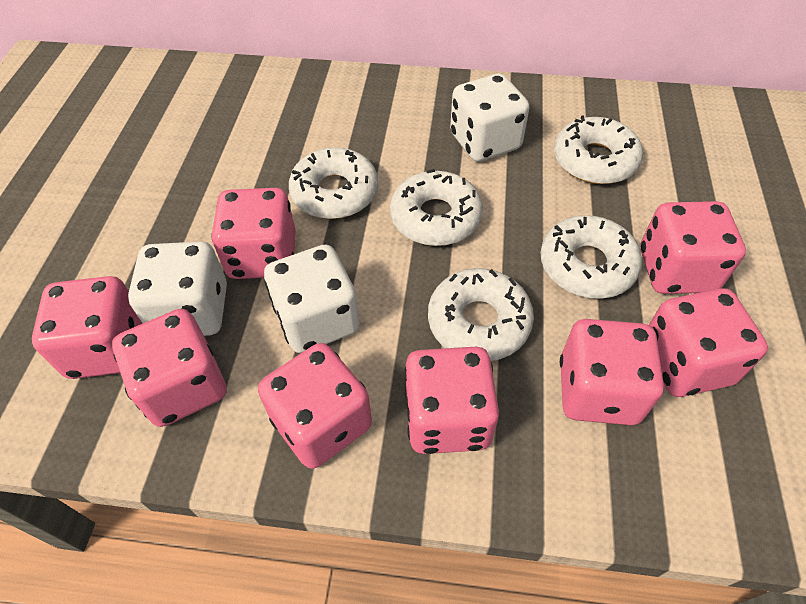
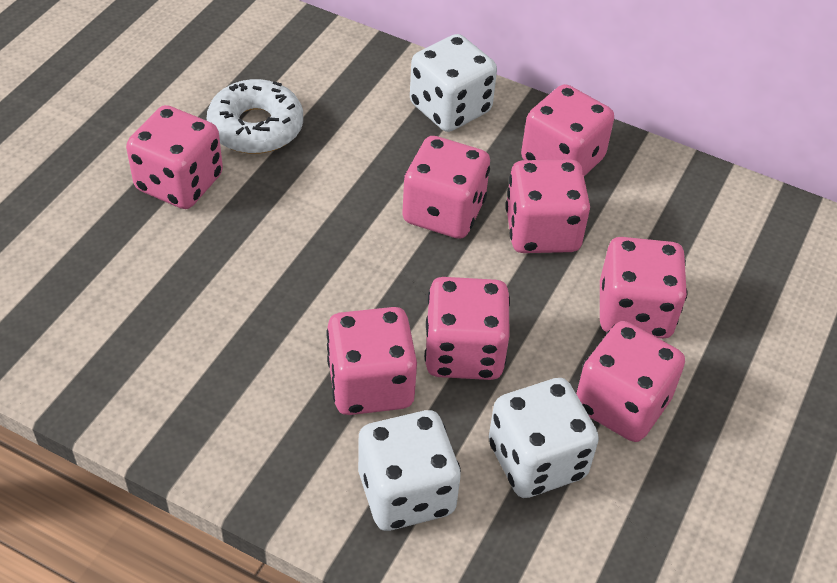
white donut: [289,147,378,219] [390,169,483,246] [428,268,534,361] [540,215,642,299] [554,116,643,184] = 5 -> [207,79,303,154] = 1

